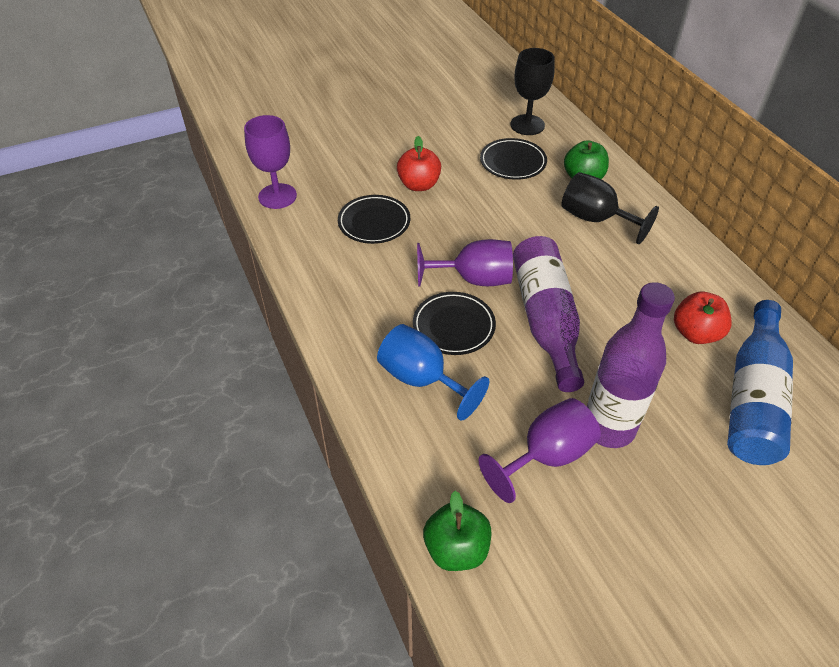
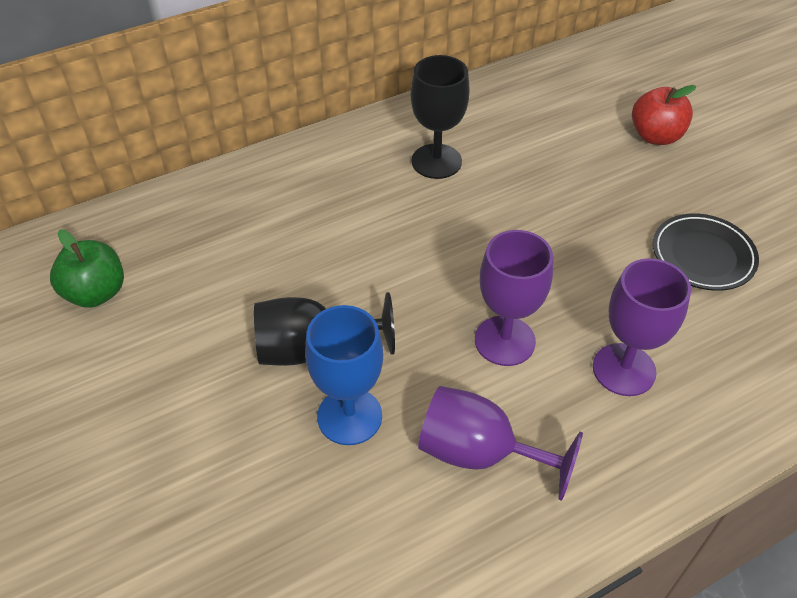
black plate: [338,195,410,244] [413,292,496,355] [480,138,547,180] = 3 -> [653,213,759,291] = 1
blue bottle: [727,300,793,465] = 1 -> none = 0
green apple: [423,491,491,571] [564,140,609,179] = 2 -> [50,229,124,308] = 1
purple bottle: [513,236,584,392] [587,282,675,448] = 2 -> none = 0
red apple: [397,136,441,191] [674,292,732,344] = 2 -> [632,85,696,145] = 1

